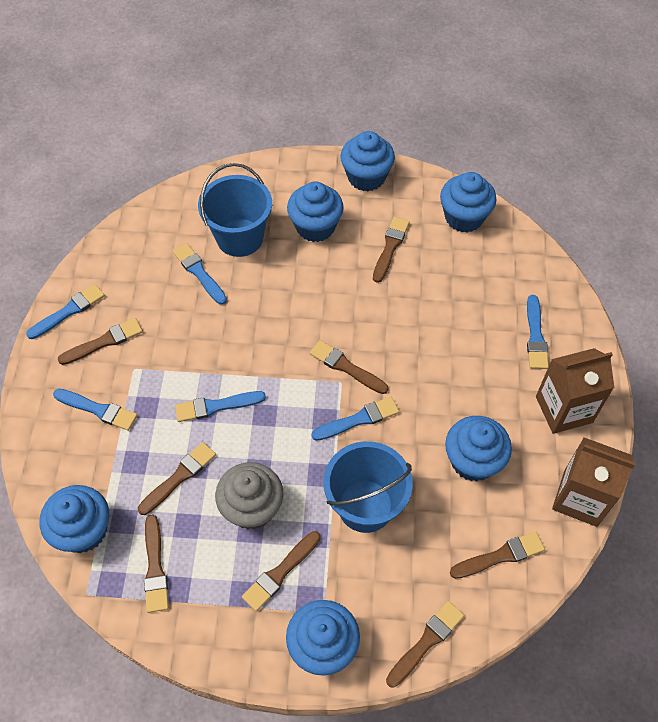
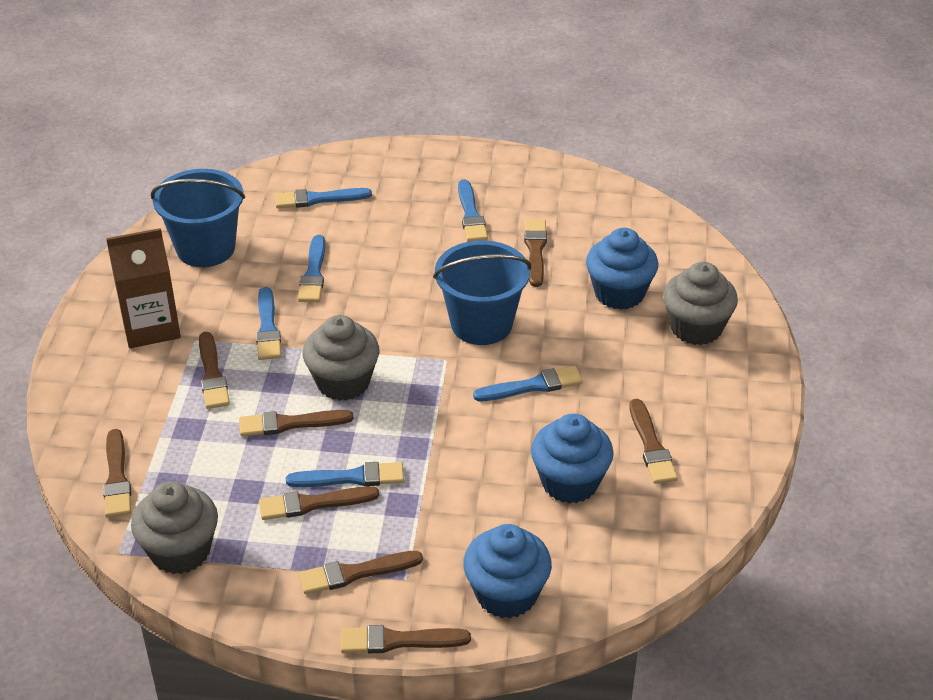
blue cupcake: [40,485,109,553] [286,600,360,676] [287,181,344,242] [340,131,395,191] [440,172,496,232] [445,416,512,481] = 6 -> [463,524,552,618] [531,414,614,504] [586,228,658,310] = 3
brown carton: [536,348,614,434] [552,437,636,527] = 2 -> [106,228,181,348] = 1
grey cupcake: [215,462,284,529] = 1 -> [131,481,218,574] [302,315,379,401] [663,262,738,345] = 3

